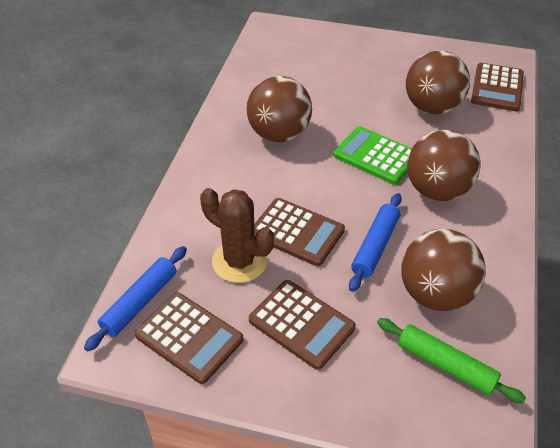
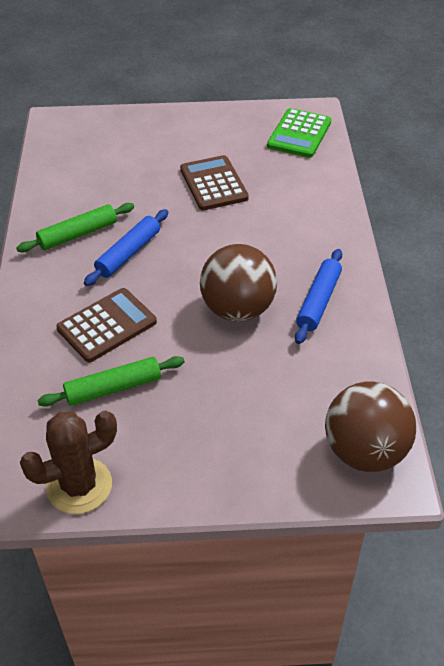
brown ball: [247,76,312,142] [401,229,486,311] [406,50,470,114] [407,129,480,201] = 4 -> [200,244,277,322] [325,382,416,472] = 2
brown calculator: [135,293,243,384] [249,280,356,370] [254,198,345,266] [471,63,524,111] = 4 -> [56,288,157,362] [180,155,249,210] = 2
green rolling pin: [377,318,526,404] = 1 -> [17,203,134,252] [37,356,184,407] = 2

